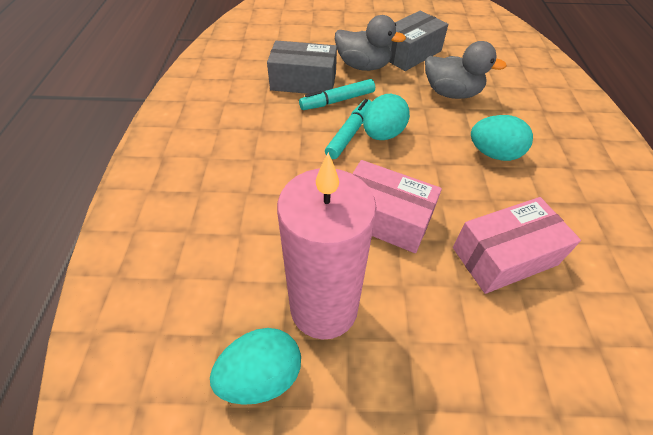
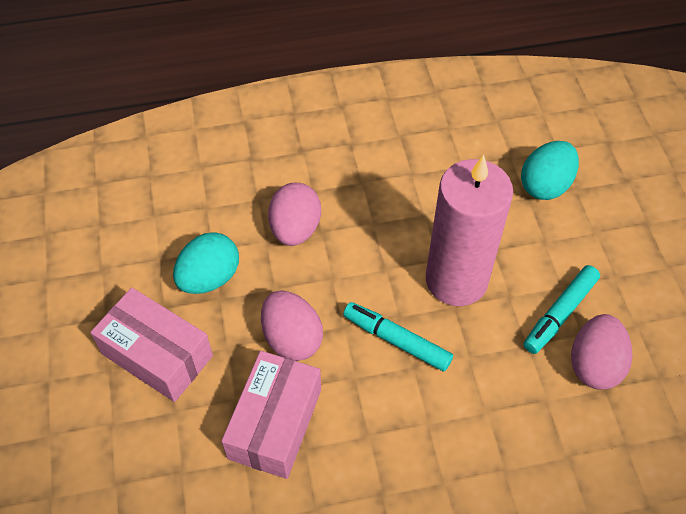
grey box: [267,41,337,94] [389,11,448,71] = 2 -> none = 0
grey duck: [335,15,406,71] [425,41,507,99] = 2 -> none = 0
pink egg: none = 0 -> [261,290,323,361] [268,183,321,246] [571,314,632,390] = 3
turquoise egg: [210,328,301,405] [363,94,410,140] [471,115,533,161] = 3 -> [173,232,239,294] [521,141,579,200] = 2

